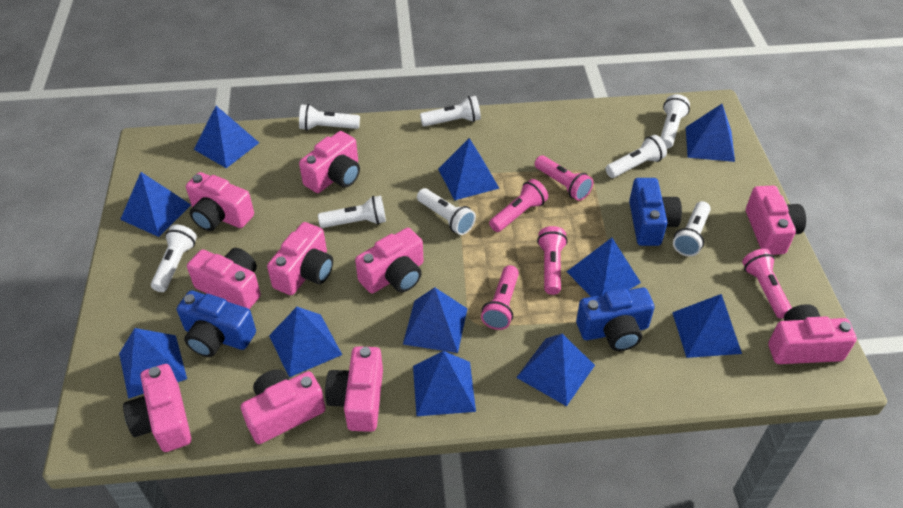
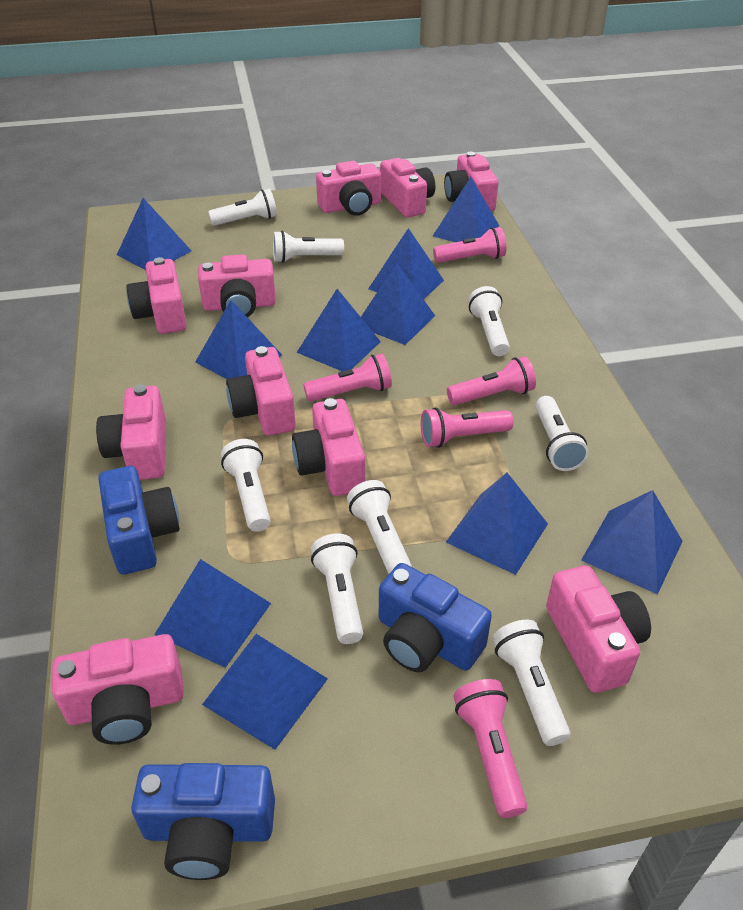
blue pyramid: [119,328,187,399] [120,172,191,237] [194,106,259,168] [269,307,342,377] [403,287,468,353] [413,351,476,416] [438,138,499,201] [516,334,595,406] [567,238,641,297] [672,294,742,358] [686,104,735,162] = 11 -> [117,198,191,270] [154,559,271,668] [195,300,282,379] [202,634,328,750] [297,289,381,372] [361,263,435,345] [368,228,444,299] [433,177,499,242] [446,473,548,575] [581,490,683,594] = 10

